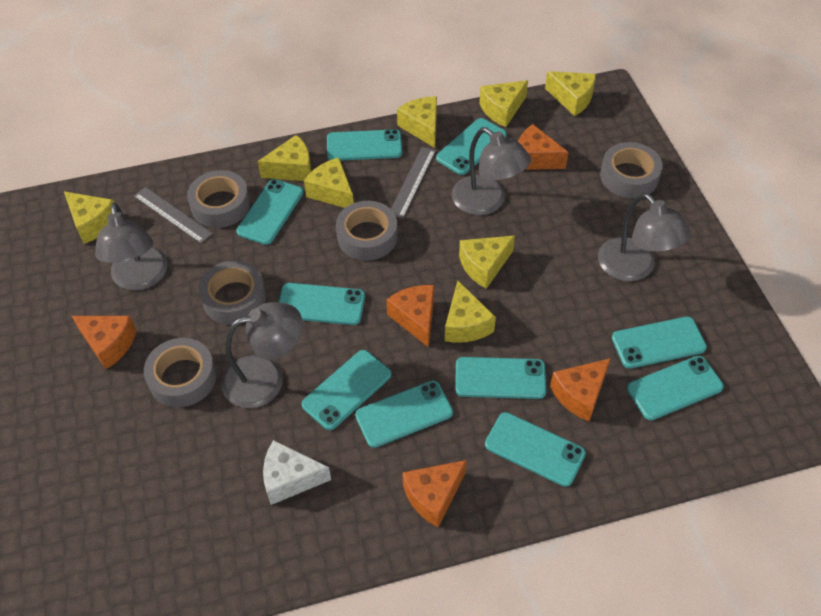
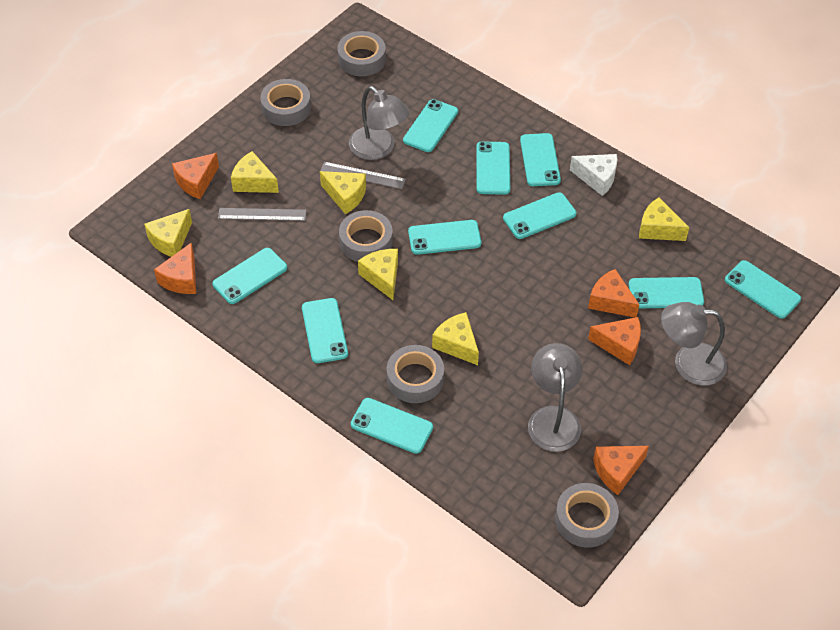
grey lamp: [95,203,168,291] [221,302,303,408] [452,127,531,215] [598,193,691,282] = 4 -> [349,86,409,160] [528,343,582,452] [661,302,727,386] = 3
yellow cheese: [64,191,115,244] [258,135,312,181] [304,158,354,208] [397,96,437,148] [445,281,496,343] [459,235,515,289] [479,80,528,127] [545,71,596,116] = 8 -> [144,209,192,257] [231,151,279,193] [320,171,366,214] [358,249,398,300] [432,312,479,365] [639,197,690,241] = 6

